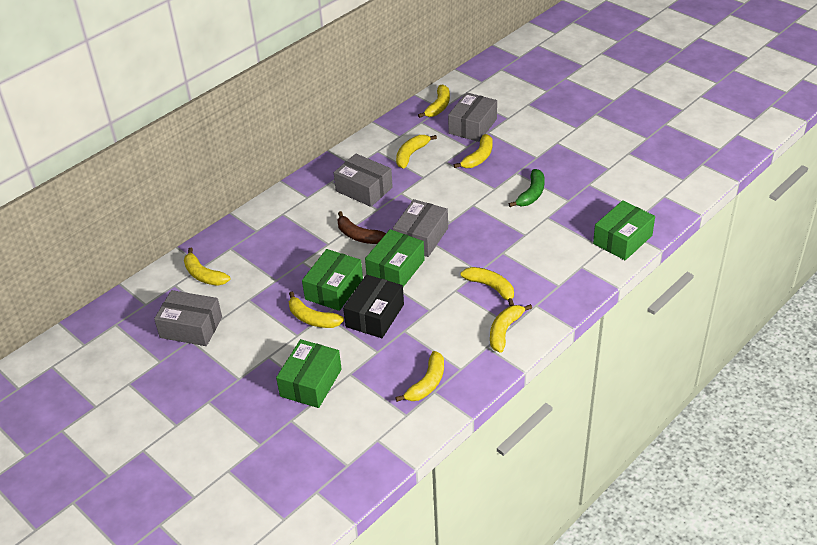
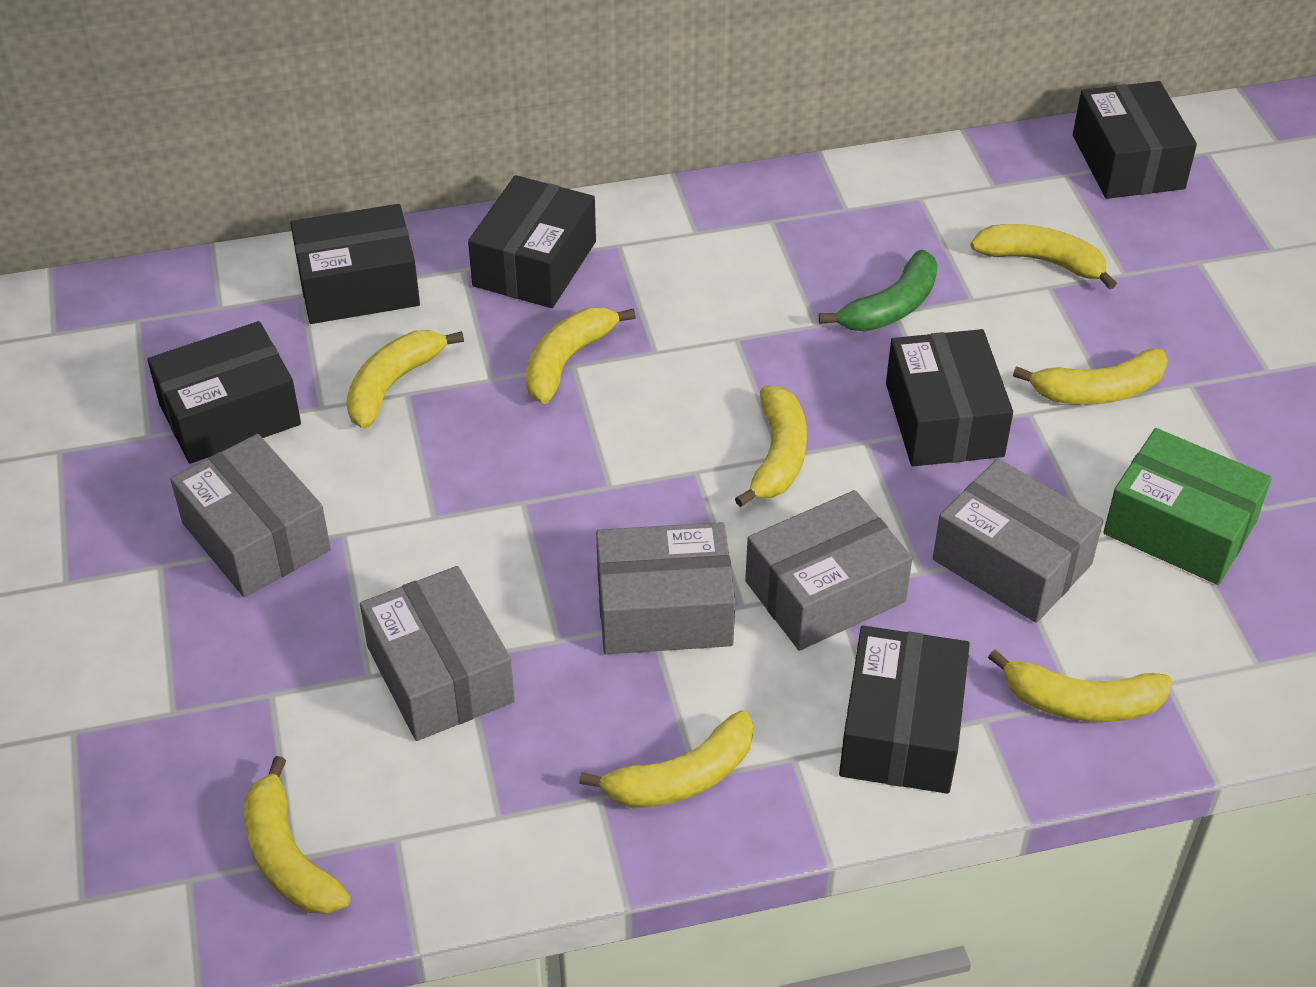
black box: [343,274,404,338] = 1 -> [147,321,301,464] [290,204,420,324] [468,175,596,308] [839,626,970,794] [886,329,1013,466] [1073,81,1197,199] = 6
brown banana: [337,211,386,244] = 1 -> none = 0
green box: [276,339,342,408] [302,249,363,311] [365,229,425,287] [593,200,655,260] = 4 -> [1103,428,1272,585] = 1
grey box: [154,290,222,346] [334,154,393,207] [393,199,448,257] [448,92,497,142] = 4 -> [170,434,331,597] [360,566,515,741] [596,522,735,654] [745,490,912,651] [933,459,1103,623] = 5

